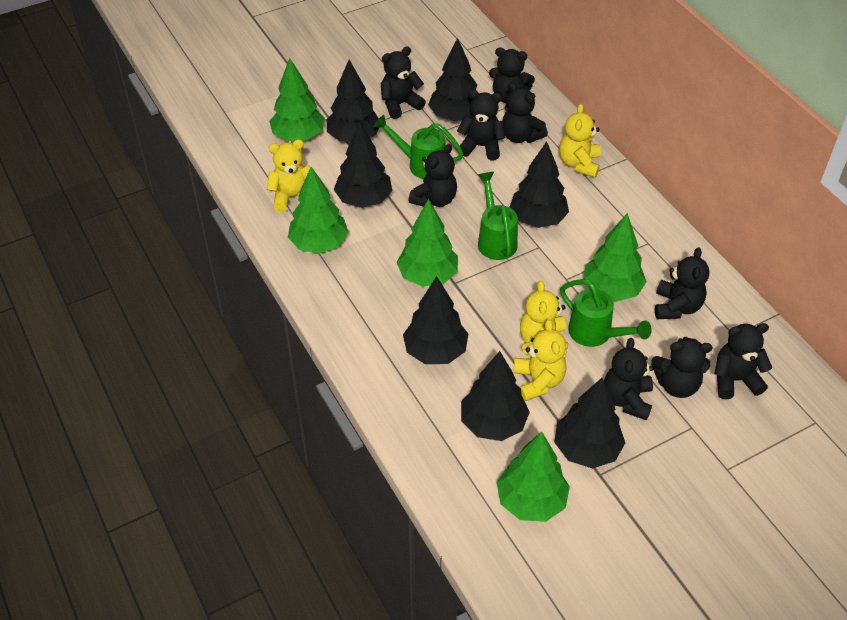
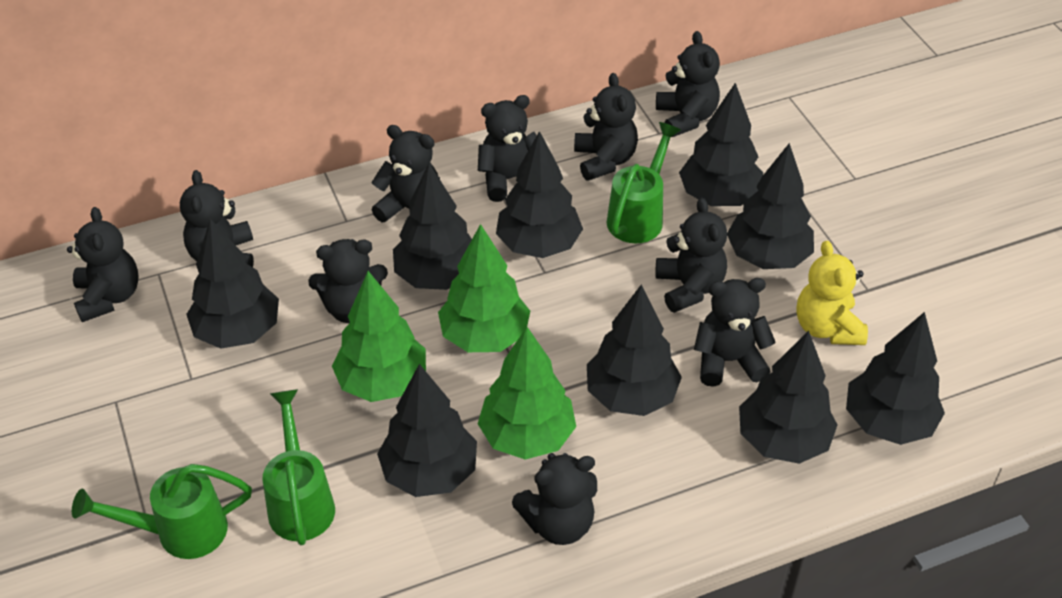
black teddy bear: [381,46,426,119] [408,144,457,207] [457,90,505,160] [489,47,535,103] [502,82,548,143] [604,338,654,420] [651,337,712,398] [655,247,709,319] [714,323,772,399] = 9 -> [67,207,139,322] [180,170,254,267] [308,239,388,323] [371,125,440,222] [478,95,537,202] [512,453,597,545] [574,73,638,181] [655,198,727,313] [656,31,720,137] [694,278,776,387] = 10
black tree: [327,60,379,142] [334,122,392,208] [403,276,468,364] [428,38,477,121] [461,351,530,441] [509,141,569,228] [554,378,625,469] = 7 -> [186,219,279,349] [377,364,477,497] [393,163,472,290] [496,131,583,258] [587,285,682,416] [679,83,763,206] [727,143,814,269] [739,331,838,464] [846,312,945,445] = 9
green tree: [269,58,325,141] [288,167,348,254] [397,199,458,287] [497,432,570,522] [583,213,647,301] = 5 -> [332,271,426,402] [438,224,530,352] [478,327,576,460] = 3
yellow teddy bear: [267,140,310,212] [513,319,567,401] [520,280,568,358] [559,104,601,178] = 4 -> [796,241,868,345] = 1

